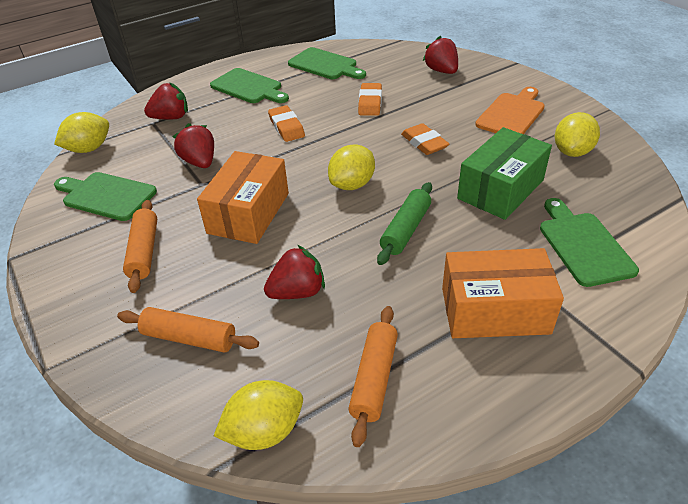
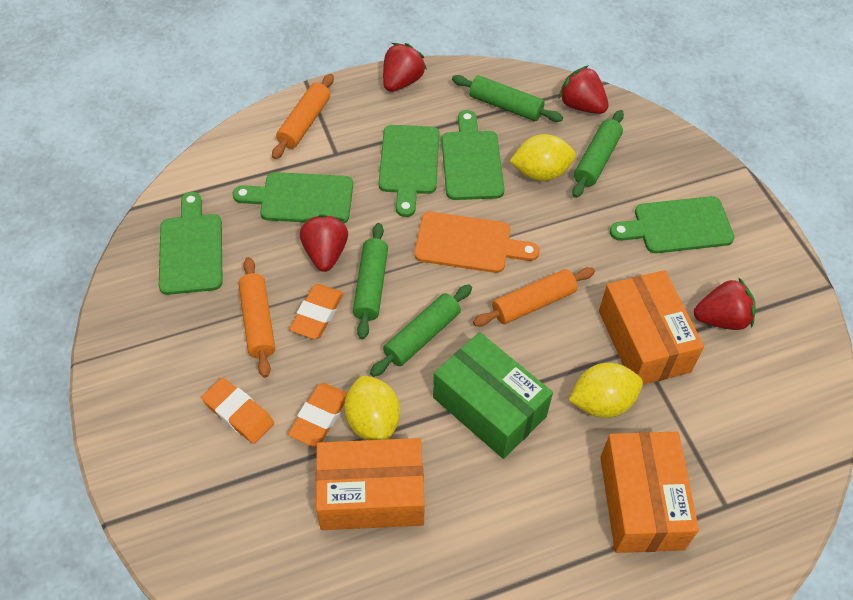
green cutting board: [54,172,157,221] [210,68,289,103] [288,47,366,79] [540,198,639,287] = 4 -> [159,192,223,295] [233,172,353,223] [378,125,440,217] [441,110,504,200] [610,196,735,253] = 5
green rolling pin: [377,182,432,265] = 1 -> [353,223,388,339] [370,284,472,377] [452,75,563,122] [572,110,624,198] = 4
orange box: [197,151,289,244] [442,248,564,338] = 2 -> [316,438,425,530] [599,270,704,385] [600,432,699,553] = 3
yellow lemon: [54,112,109,153] [214,380,303,450] [328,145,375,190] [555,112,600,157] = 4 -> [344,376,400,440] [510,134,576,181] [569,363,643,418] = 3

